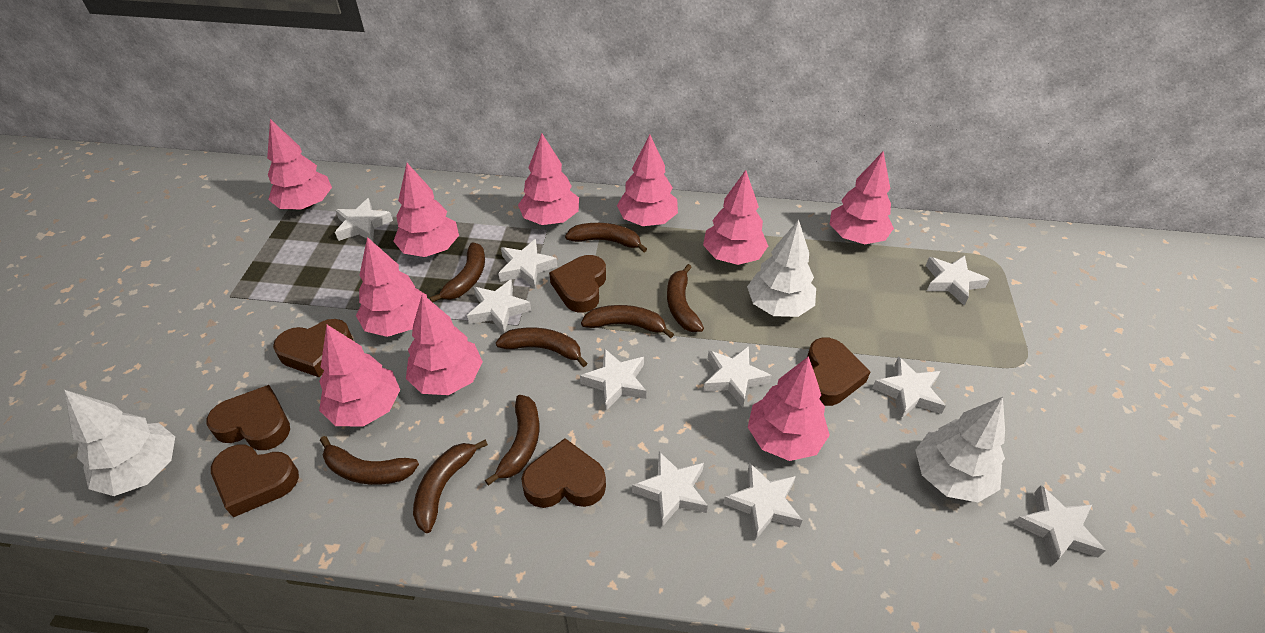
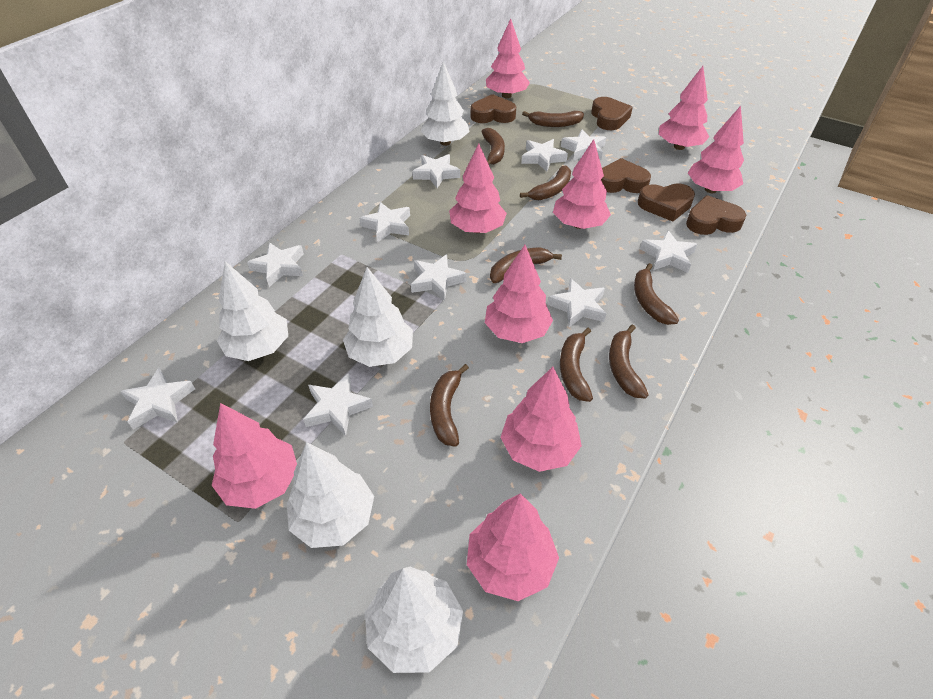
brown heart: [206,385,290,450] [211,445,299,517] [273,319,353,377] [521,438,606,508] [549,255,606,313] [807,338,871,406] = 6 -> [470,94,516,123] [591,97,633,130] [601,158,651,193] [638,183,695,221] [686,195,746,235] = 5
pink tree: [267,119,332,209] [319,325,400,427] [356,237,427,337] [393,163,459,257] [406,294,483,395] [518,134,579,225] [617,135,678,226] [703,170,768,265] [748,356,830,461] [830,151,894,244] = 10 -> [212,403,297,509] [449,144,507,233] [467,493,559,601] [485,245,553,343] [486,19,530,98] [500,367,582,472] [553,139,611,229] [659,66,709,150] [688,106,744,193] = 9
white tree: [64,390,175,496] [747,220,816,317] [915,397,1005,502] = 3 -> [217,261,288,361] [287,442,374,548] [343,267,413,367] [365,567,463,673] [420,62,470,146] = 5

